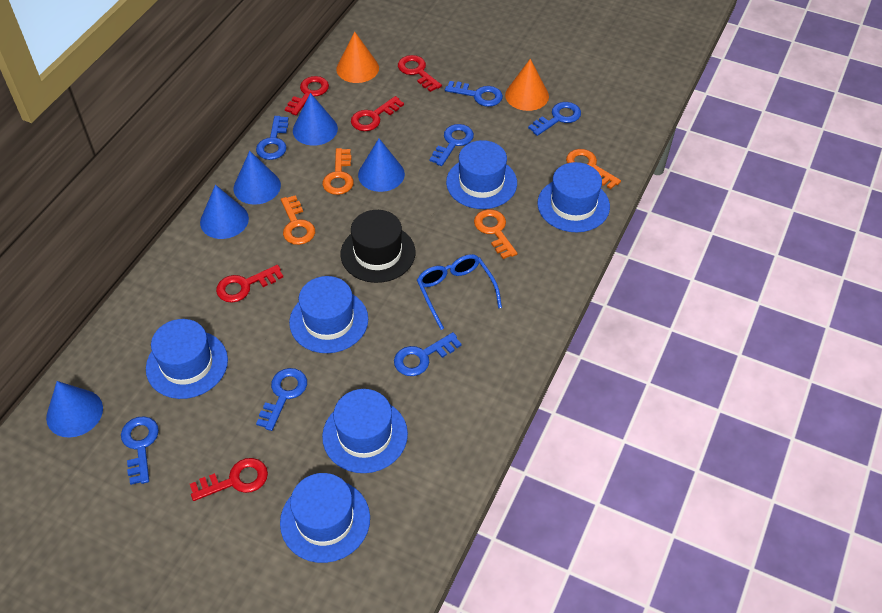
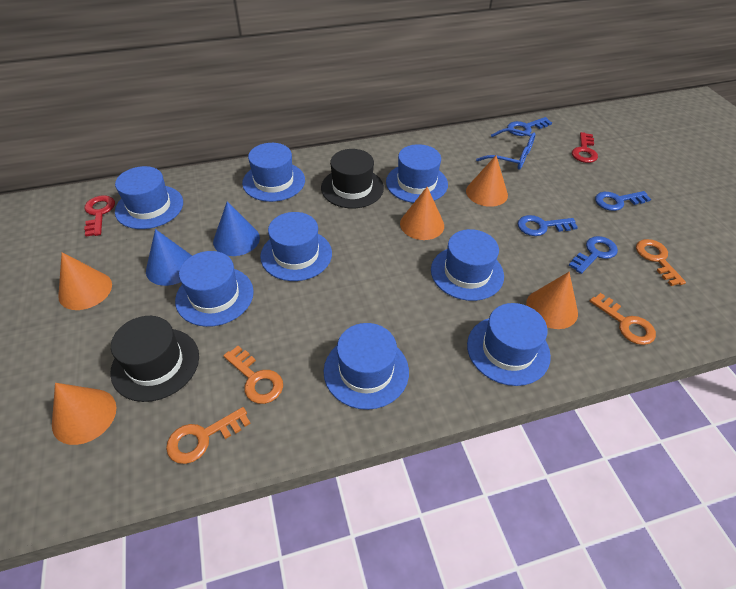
black hat: [341,210,416,283] = 1 -> [110,316,199,402] [321,149,384,208] = 2
blue cone: [46,381,103,438] [200,185,249,239] [234,151,281,205] [293,93,338,146] [358,139,405,192] = 5 -> [146,229,192,286] [213,201,260,256] = 2
blue hat: [146,319,228,399] [280,473,370,563] [289,276,368,353] [322,389,408,473] [446,140,517,209] [537,162,610,232] = 6 -> [115,166,183,229] [175,251,254,327] [242,143,305,202] [260,212,332,281] [324,323,409,410] [386,144,448,203] [431,229,504,301] [467,303,551,386] = 8
blue key: [121,416,159,485] [256,116,288,160] [256,368,307,431] [394,332,461,376] [430,124,474,166] [445,81,503,107] [528,102,581,136] = 7 -> [507,117,552,136] [518,215,578,236] [569,236,618,274] [595,191,651,211] = 4
orange cone: [336,31,379,83] [505,59,549,111] = 2 -> [52,383,117,445] [58,252,112,310] [400,187,444,240] [466,156,508,207] [526,272,578,329] = 5
red key: [190,458,268,501] [216,265,283,303] [285,76,329,115] [351,96,404,131] [398,55,442,92] = 5 -> [84,195,115,236] [572,132,598,163] = 2

